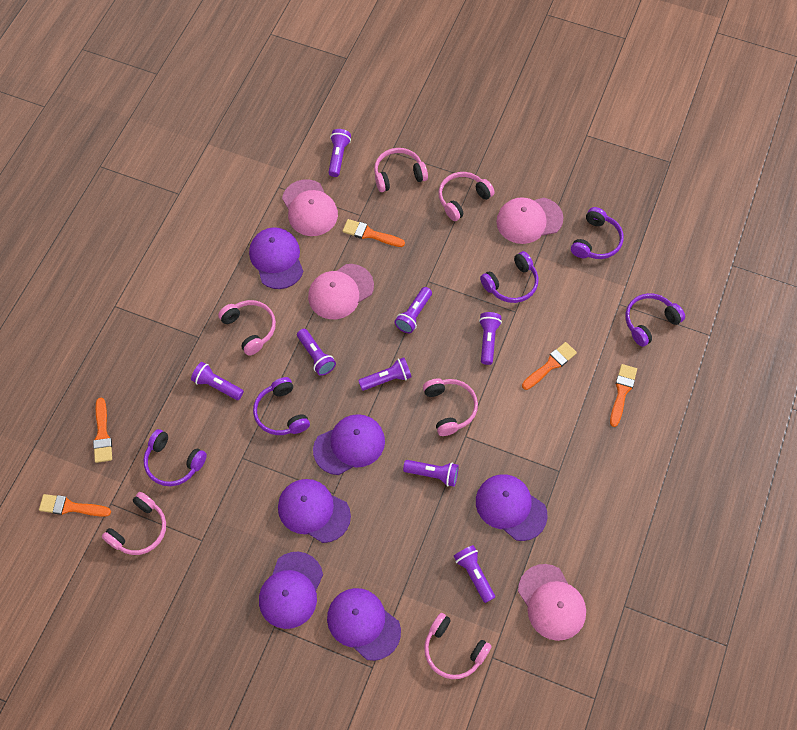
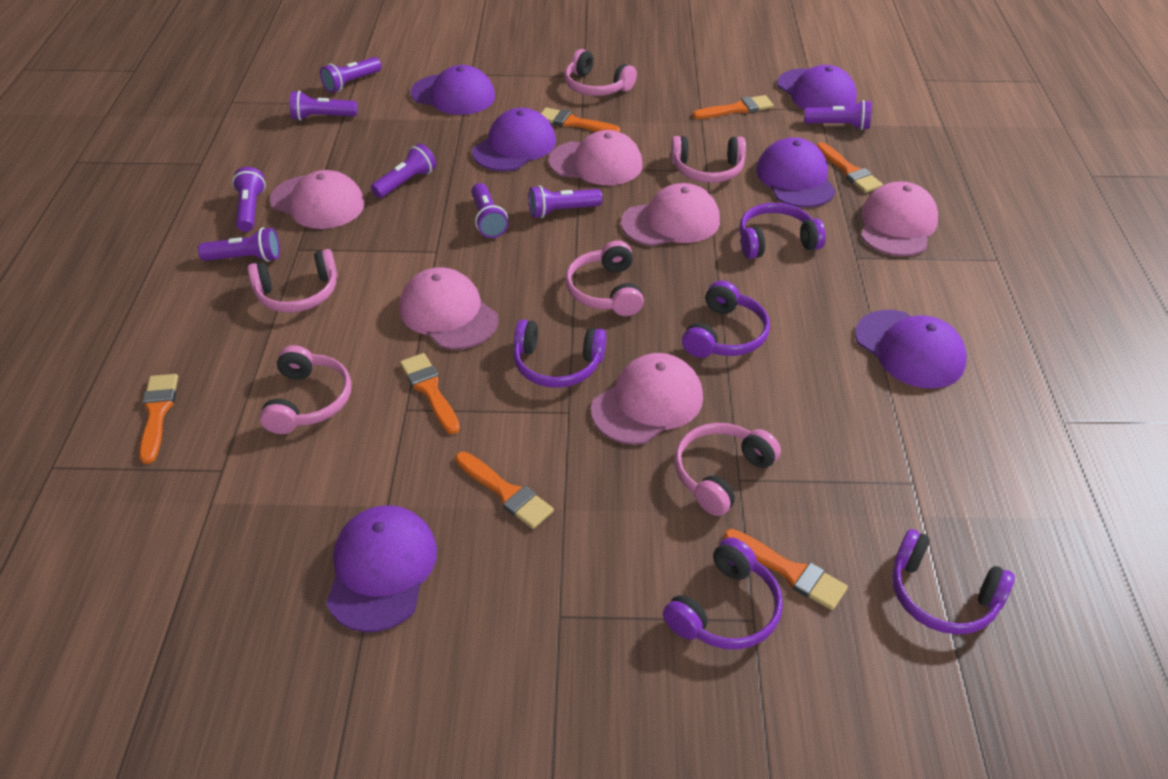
orange brush: [39,494,111,517] [93,398,112,463] [342,219,405,247] [522,342,577,390] [610,364,637,427] = 5 -> [139,374,178,464] [400,353,460,434] [455,451,554,529] [541,107,620,132] [693,95,774,119] [724,529,848,610] [816,142,883,193] = 7
pink cap: [282,179,338,236] [308,264,374,319] [496,197,563,244] [518,564,586,641] = 4 -> [270,170,364,229] [399,267,498,350] [549,130,643,185] [591,353,703,445] [621,183,720,246] [861,181,938,256] = 6

